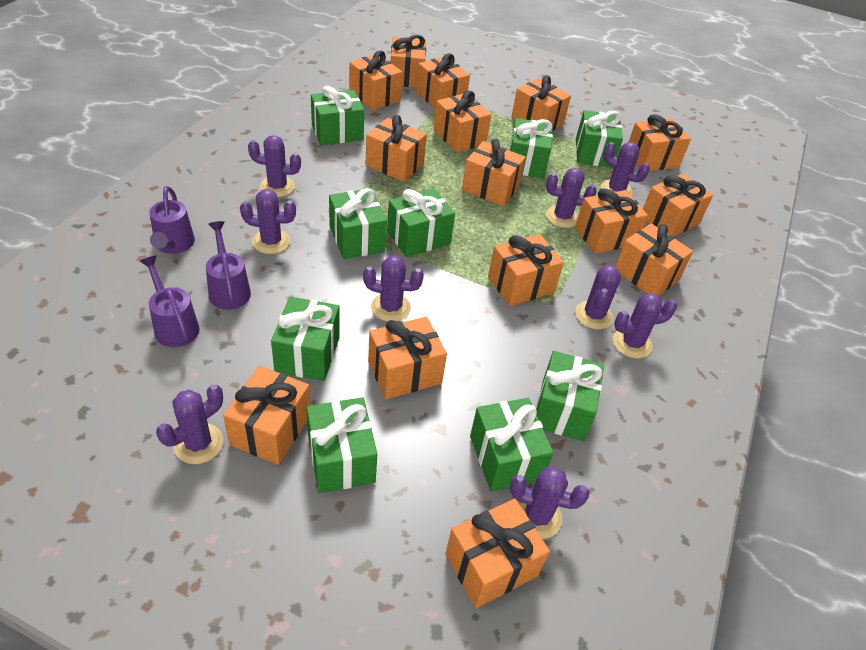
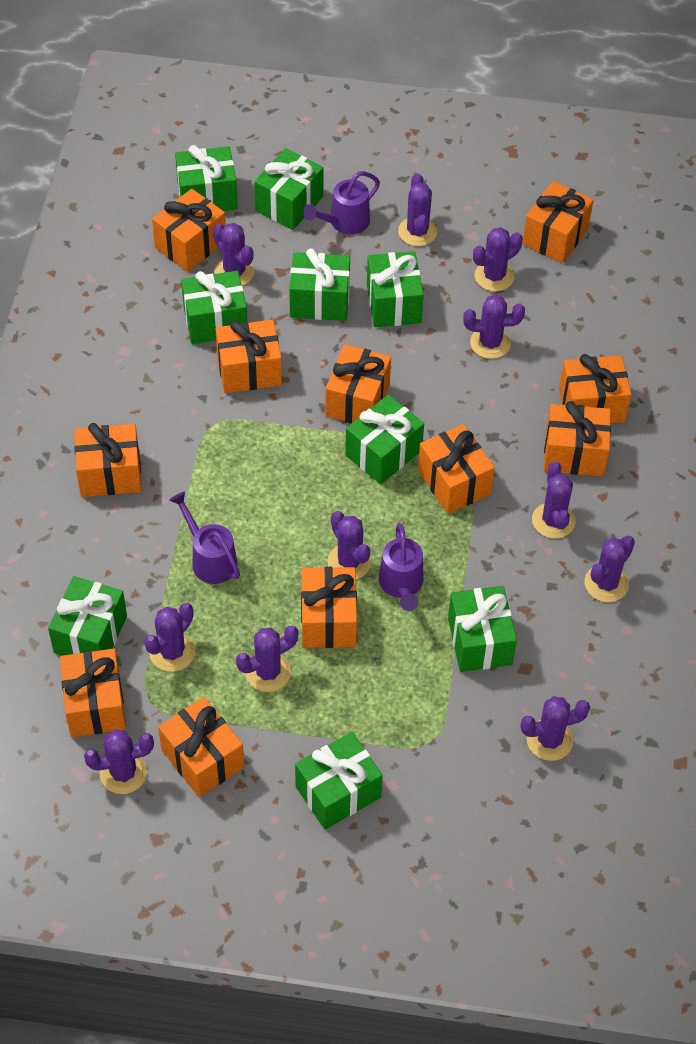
orange gift: [223,366,310,465] [349,51,403,111] [366,115,427,182] [368,317,447,399] [391,35,426,88] [416,53,470,110] [433,91,491,153] [445,499,550,608] [462,139,526,207] [488,234,564,306] [511,75,571,131] [575,189,648,254] [615,223,693,296] [629,114,691,171] [643,173,713,237] = 15 -> [60,648,126,737] [74,423,142,497] [152,189,226,272] [158,697,244,797] [215,320,282,393] [301,567,357,648] [325,344,391,423] [418,424,495,514] [522,181,594,263] [544,401,611,476] [559,354,632,423] = 11
purple cactus: [156,384,223,464] [240,189,296,254] [248,135,301,197] [363,255,424,322] [510,467,589,539] [546,168,597,228] [575,265,621,329] [601,142,650,195] [613,293,677,358] = 9 -> [84,729,154,794] [144,603,195,672] [213,223,254,286] [236,625,298,692] [327,511,372,579] [398,173,437,246] [463,294,525,359] [473,227,523,291] [521,696,590,761] [532,462,576,538] [584,536,635,602] = 11

